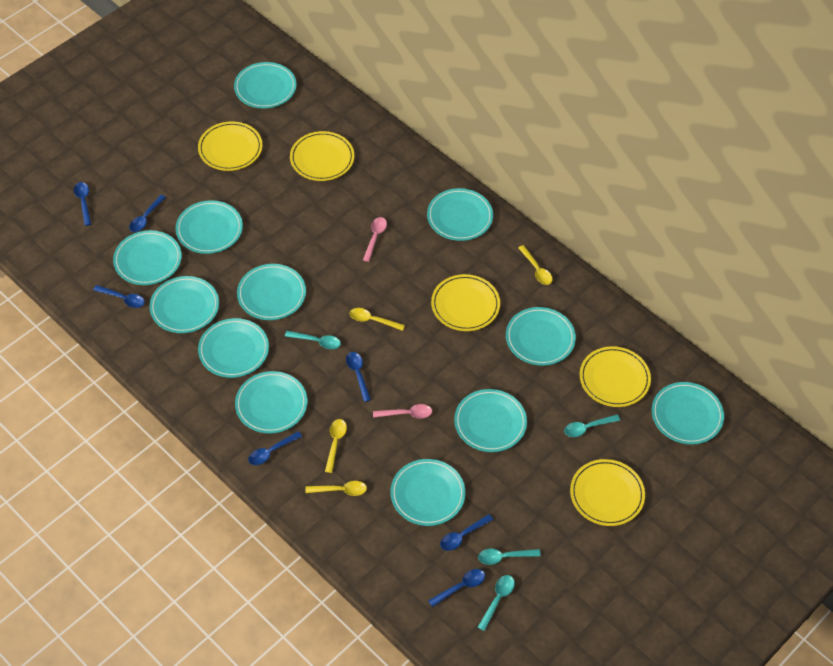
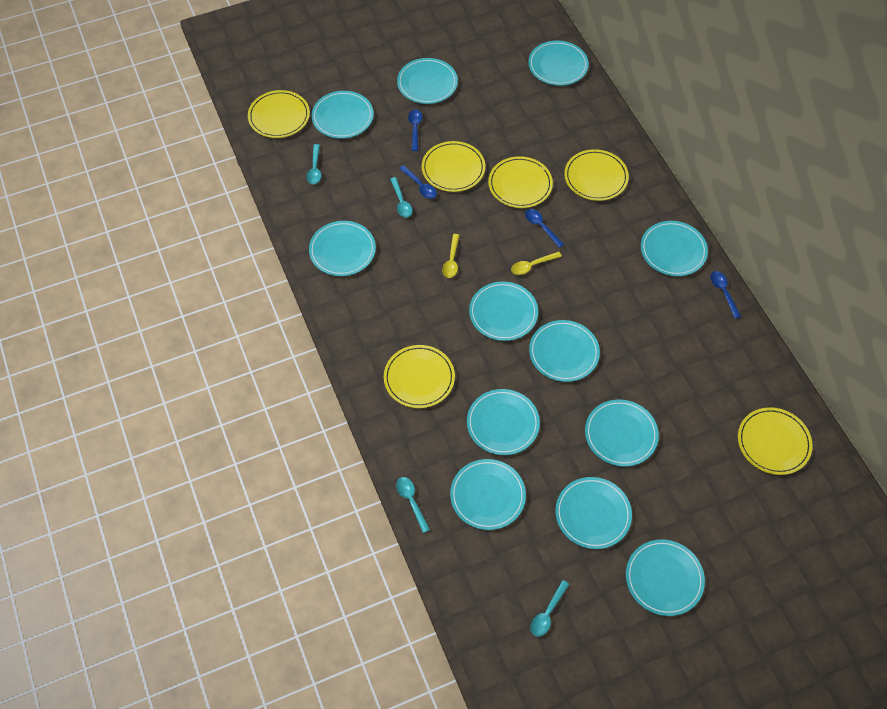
blue spoon: [74,182,91,226] [93,285,145,308] [129,195,166,232] [248,431,302,465] [346,352,371,402] [428,569,485,607] [440,514,493,551] = 7 -> [399,165,437,199] [408,109,422,151] [525,209,564,248] [710,271,741,319] = 4
pink spoon: [363,217,387,262] [373,404,432,418] = 2 -> none = 0
yellow plate: [198,121,262,171] [290,131,354,181] [431,274,500,331] [570,459,645,526] [580,346,651,407] = 5 -> [248,90,310,138] [384,345,455,408] [422,141,485,192] [488,156,553,208] [564,149,629,201] [738,407,813,475] = 6
yellow spoon: [305,481,367,496] [325,419,347,473] [350,308,405,331] [518,245,552,285] = 4 -> [442,234,460,278] [511,252,562,275] = 2

